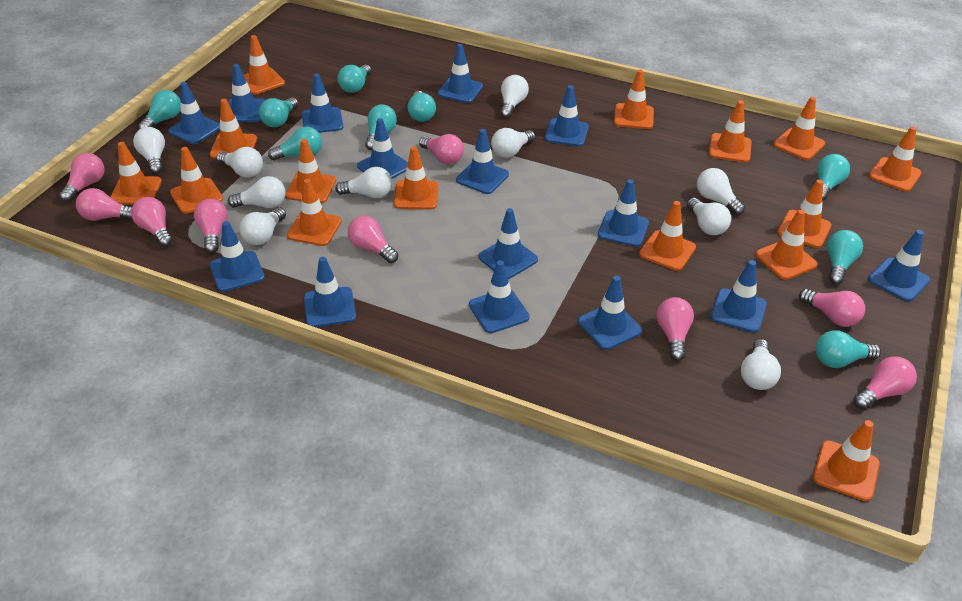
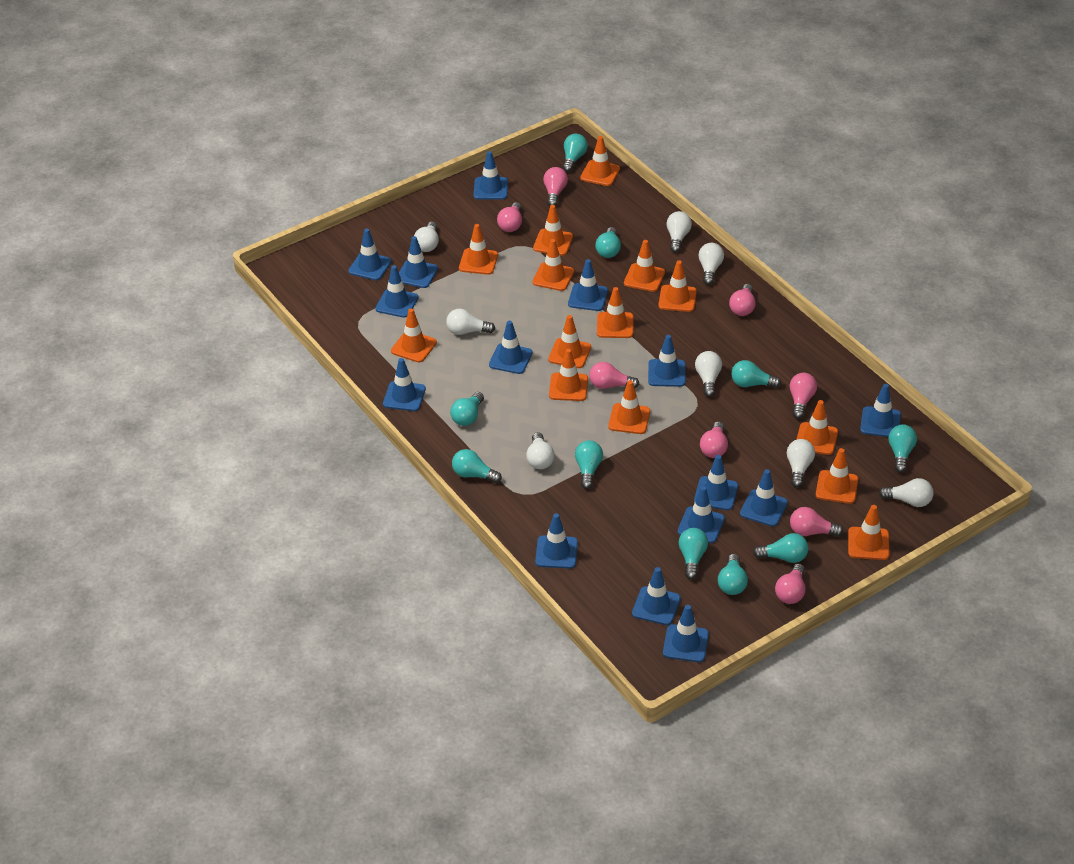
orange traffic cone: [110,142,162,205] [170,147,223,214] [210,99,257,159] [244,35,285,95] [285,139,336,203] [287,179,342,246] [394,146,439,210] [614,70,654,129] [639,201,696,271] [709,100,752,162] [756,210,817,280] [773,97,825,160] [778,180,832,248] [813,420,880,501] [869,127,922,192] = 15 -> [391,309,437,362] [459,224,498,275] [532,239,574,291] [533,205,573,256] [548,315,591,368] [549,349,588,401] [580,136,620,186] [597,287,633,338] [608,380,650,434] [624,240,665,292] [659,260,697,312] [796,400,838,455] [816,448,858,504] [848,505,889,560] = 14
pink light bulb: [59,153,105,202] [76,188,133,221] [131,197,172,247] [194,199,228,253] [347,216,398,263] [419,134,464,165] [657,297,694,361] [799,289,865,327] [853,356,917,409] = 9 -> [497,202,522,232] [543,167,568,206] [589,362,639,389] [700,422,728,458] [729,284,756,316] [775,564,805,604] [790,373,817,419] [790,507,844,537] = 8
turquoise light bulb: [138,90,181,129] [259,97,298,127] [268,127,322,161] [338,65,371,93] [365,104,397,150] [408,91,436,122] [816,330,881,368] [817,154,850,201] [827,230,863,284] = 9 -> [450,392,484,426] [452,449,502,483] [563,134,588,172] [575,440,603,489] [595,227,621,258] [679,528,708,579] [718,554,748,595] [731,360,781,388] [753,533,808,563] [888,424,917,472] = 10
white light bulb: [133,127,165,174] [217,147,263,178] [228,176,286,208] [239,207,286,245] [335,167,392,198] [491,128,535,158] [500,75,529,118] [687,198,731,235] [697,168,745,215] [741,339,781,390] = 10 -> [414,222,439,252] [446,308,495,335] [526,432,555,469] [666,211,692,253] [695,351,722,397] [698,243,724,285] [787,439,815,487] [879,478,933,507] = 8

